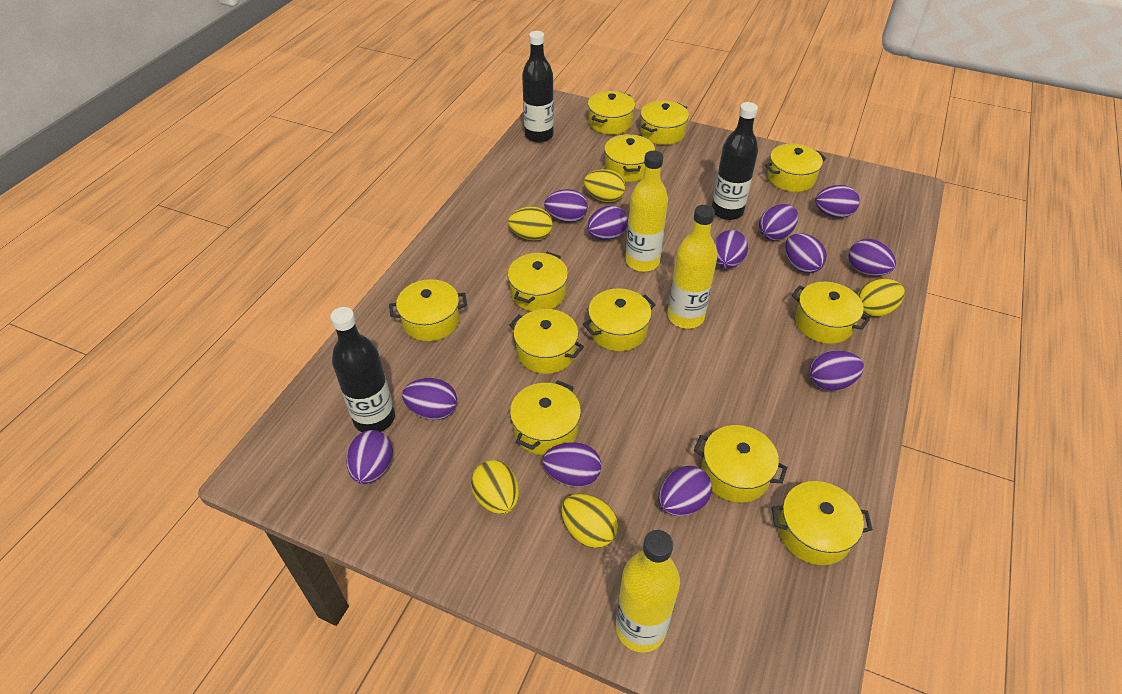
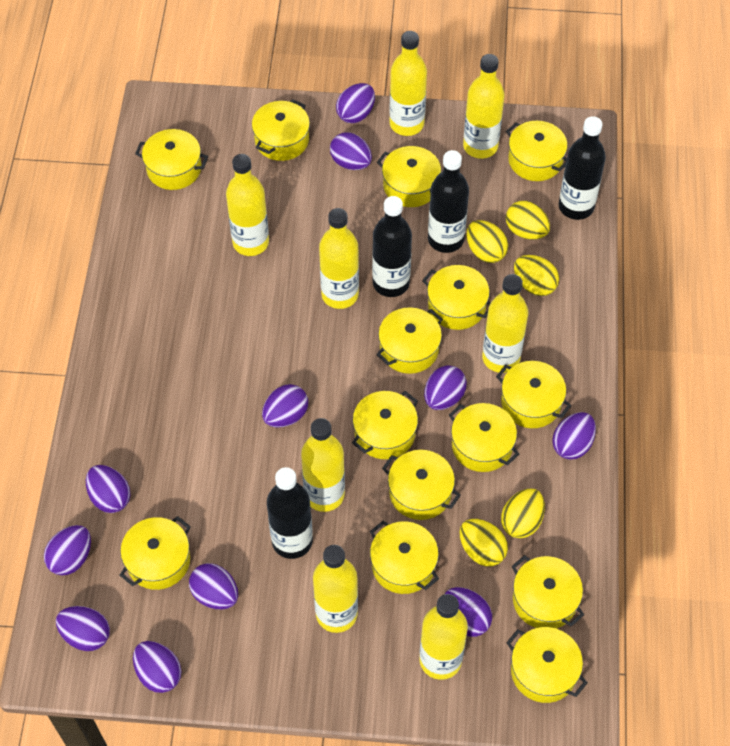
black bottle: [330,307,395,432] [522,31,554,143] [712,102,758,220] = 3 -> [267,467,313,559] [372,196,412,297] [428,150,469,253] [559,116,606,220] = 4
purple egg: [346,430,393,484] [402,378,457,420] [542,442,601,487] [544,189,588,222] [587,205,628,240] [659,466,712,516] [714,230,748,268] [759,204,798,241] [785,233,827,273] [809,350,864,391] [815,185,860,218] [849,239,896,276] = 12 -> [44,525,91,576] [56,606,110,651] [86,465,131,513] [133,641,181,693] [189,563,238,609] [262,384,308,428] [330,132,372,170] [336,83,375,123] [424,365,467,410] [445,587,492,637] [552,412,596,460] = 11
yellow bottle: [616,530,680,653] [625,151,668,272] [668,205,718,329] = 3 -> [226,154,269,256] [301,418,345,512] [313,545,358,633] [319,208,359,309] [389,31,427,136] [419,594,468,680] [463,54,505,159] [482,274,529,373] = 8
yellow pot: [389,279,467,341] [508,252,568,311] [509,309,584,374] [510,380,581,455] [583,288,656,351] [588,91,635,134] [604,134,655,182] [640,100,689,145] [694,425,787,503] [765,144,826,192] [772,481,873,565] [791,282,870,344] = 12 -> [120,516,191,590] [135,129,208,190] [252,99,310,161] [352,391,418,459] [370,521,439,594] [376,307,443,374] [377,146,441,207] [382,450,461,520] [422,265,490,330] [449,403,519,472] [496,361,571,428] [506,121,567,181] [506,627,588,703] [511,555,584,629] = 14

